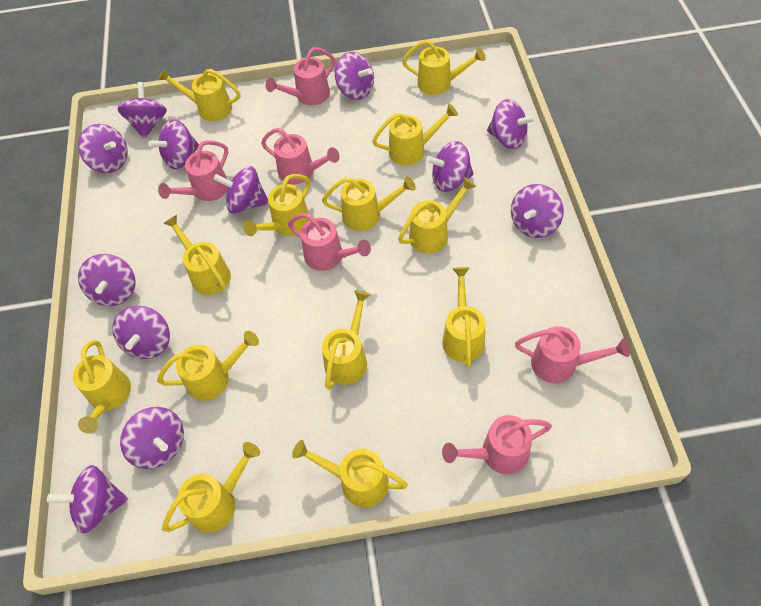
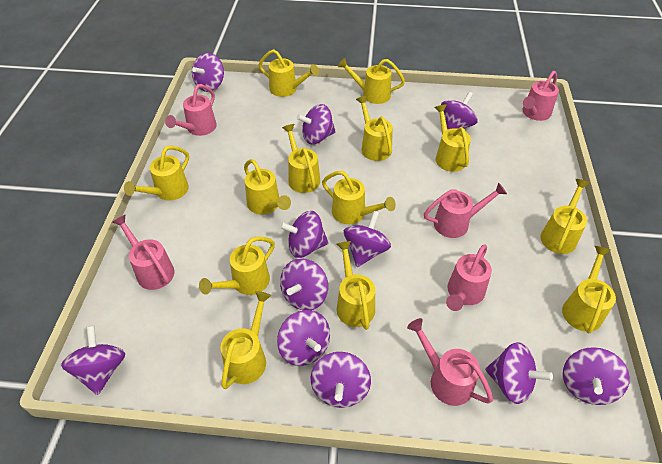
purple spinning top: [47,465,128,533] [78,124,128,173] [78,254,136,306] [112,306,170,359] [117,82,167,139] [120,407,184,469] [148,119,199,169] [213,166,269,213] [335,52,374,100] [426,141,474,192] [487,99,536,149] [511,184,564,238] = 12 -> [61,325,125,395] [192,53,224,92] [277,310,330,366] [279,211,329,258] [280,258,328,310] [297,104,336,144] [311,352,371,408] [344,211,391,267] [441,92,478,130] [485,342,553,404] [563,347,630,405] = 11

